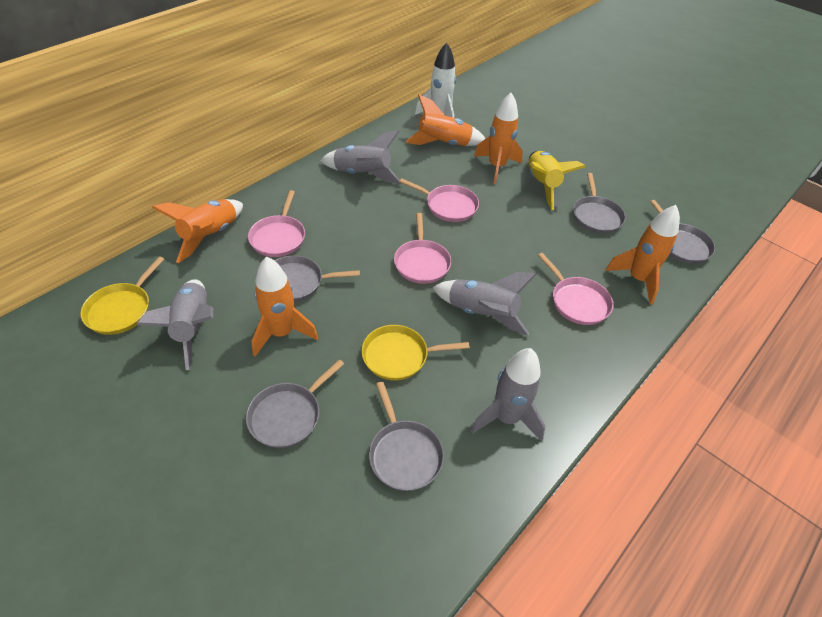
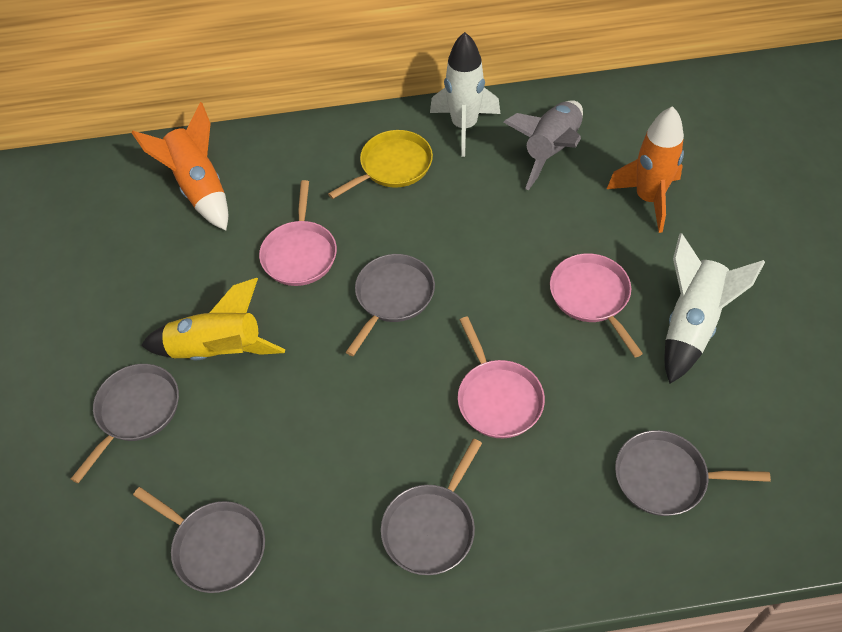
grey rocket: [137,279,213,370] [320,130,401,184] [432,272,537,336] [471,348,546,441] = 4 -> [503,101,583,190] = 1
orange rocket: [152,199,243,263] [252,257,318,357] [405,94,485,146] [474,93,523,184] [605,205,680,304] = 5 -> [132,102,228,230] [607,106,684,233] = 2
pink pan: [248,190,305,257] [394,213,451,284] [399,179,479,222] [538,253,613,325] = 4 -> [259,180,337,286] [458,316,545,438] [550,253,643,357] = 3
white rocket: [415,43,456,118] = 1 -> [430,32,500,157] [664,233,765,384] = 2
yellow pan: [81,256,164,335] [361,325,469,381] = 2 -> [328,130,433,199] = 1

